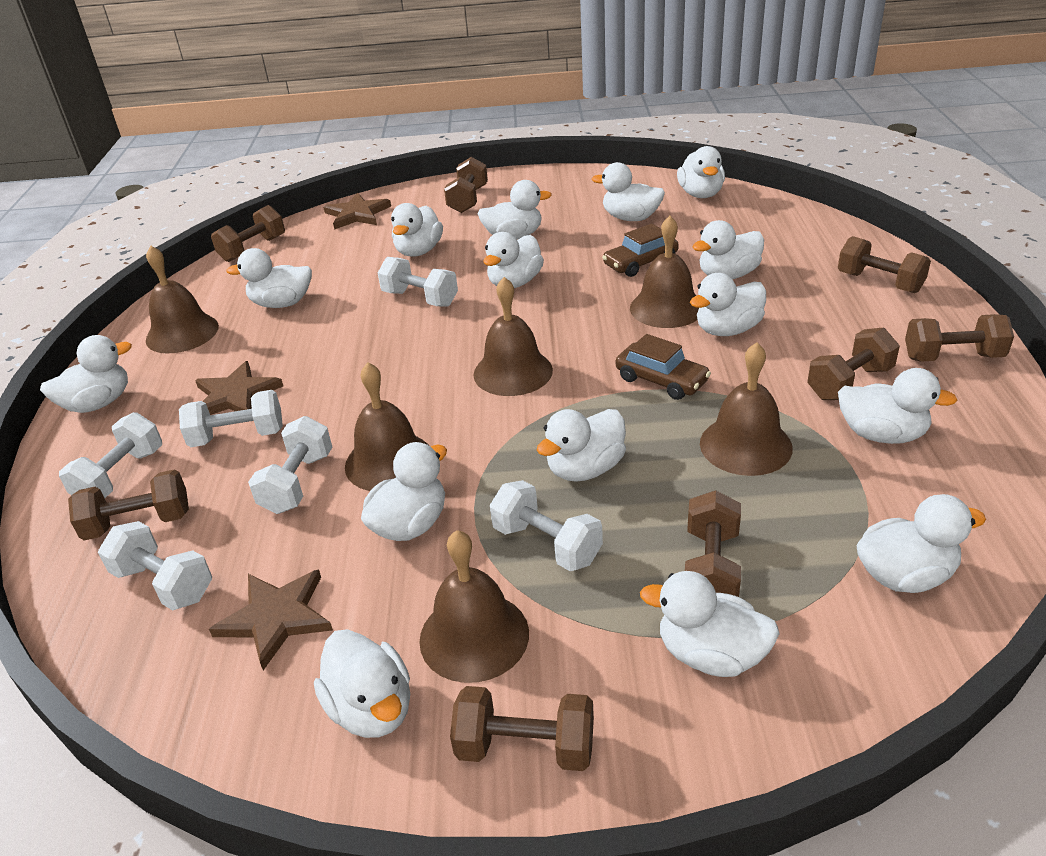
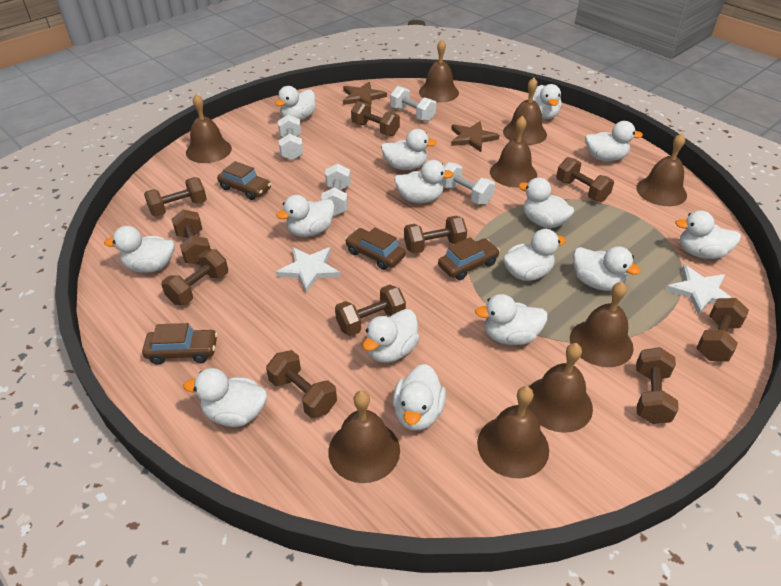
brown bell: [146,245,219,353] [345,362,428,491] [419,530,529,683] [473,277,553,396] [630,216,699,328] [700,342,793,476] = 6 -> [186,94,232,163] [328,391,400,483] [419,39,459,102] [477,386,549,478] [490,116,537,187] [503,78,547,145] [527,343,593,433] [570,282,634,367] [636,133,687,206] = 9
brown car: [602,223,679,277] [616,334,711,400] = 2 -> [142,323,218,365] [217,161,271,200] [345,227,405,270] [438,237,500,280] = 4
brown dumbbell: [68,470,189,540] [211,205,285,262] [444,157,488,213] [450,686,594,771] [685,490,741,597] [808,327,900,400] [838,236,931,293] [905,314,1014,362] = 8 -> [144,177,207,217] [161,249,228,305] [171,210,210,265] [266,350,337,418] [335,285,406,336] [351,101,400,136] [404,216,467,254] [556,157,614,202] [636,347,679,424] [696,298,749,362] = 10
brown star: [195,361,283,415] [209,570,333,670] [323,193,391,230] = 3 -> [343,82,387,105] [451,121,499,152] = 2
white dumbbell: [59,412,162,498] [98,521,212,610] [179,390,283,447] [248,416,332,514] [378,257,458,307] [490,480,603,571] = 6 -> [278,115,303,160] [321,164,351,216] [390,86,436,122] [441,162,495,205] = 4
white star: none = 0 -> [276,247,340,293] [666,265,732,315] = 2

